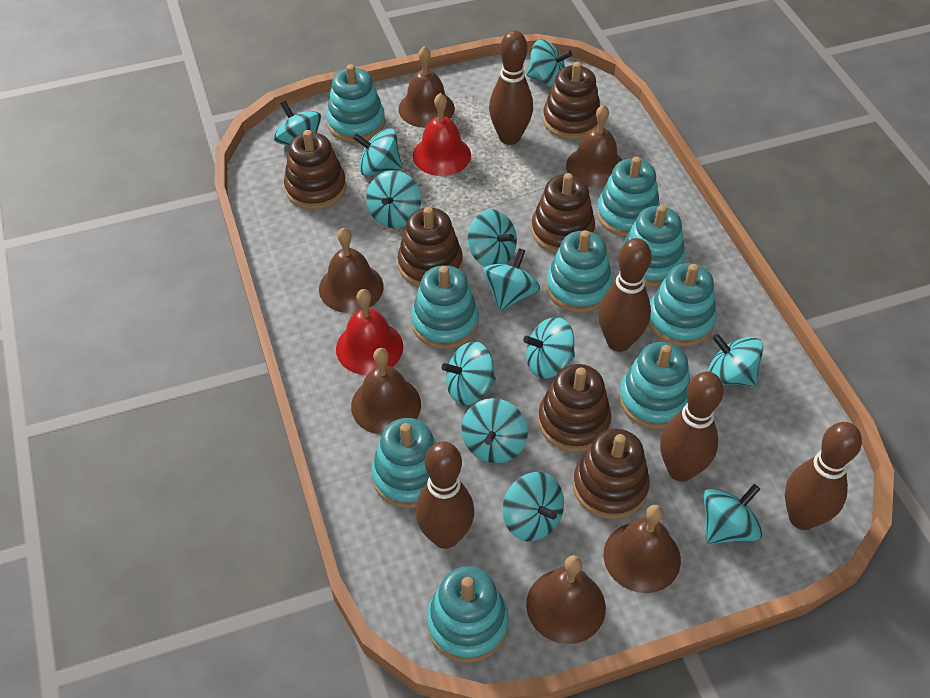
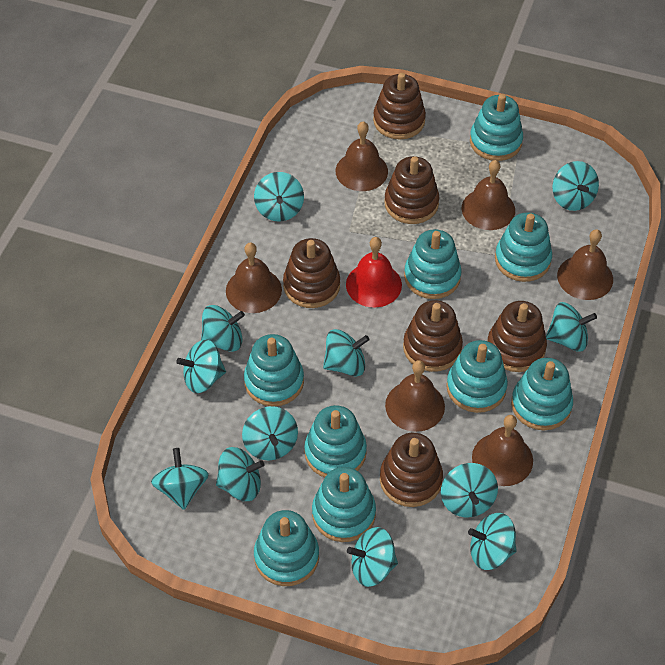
brown bowling pin: [415,441,474,549] [489,30,533,145] [598,238,652,352] [660,372,724,482] [785,422,862,530] = 5 -> none = 0
red bell: [336,289,403,375] [413,93,471,176] = 2 -> [346,237,402,308] = 1

